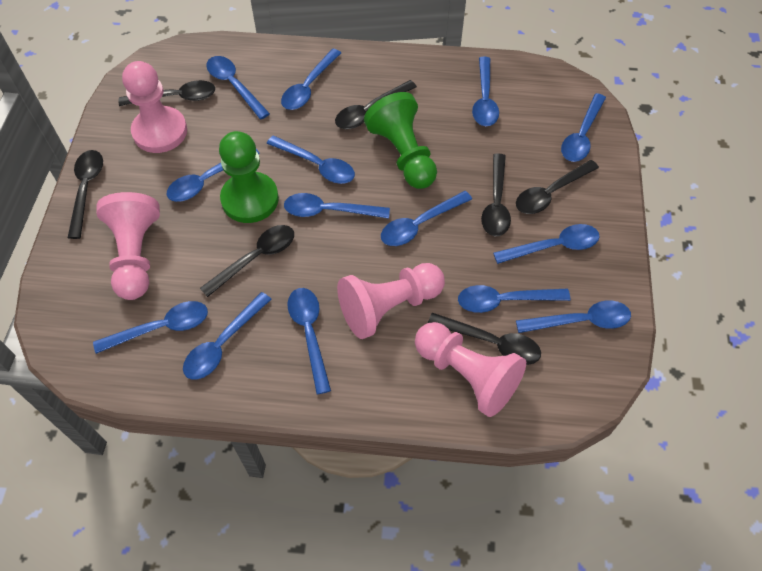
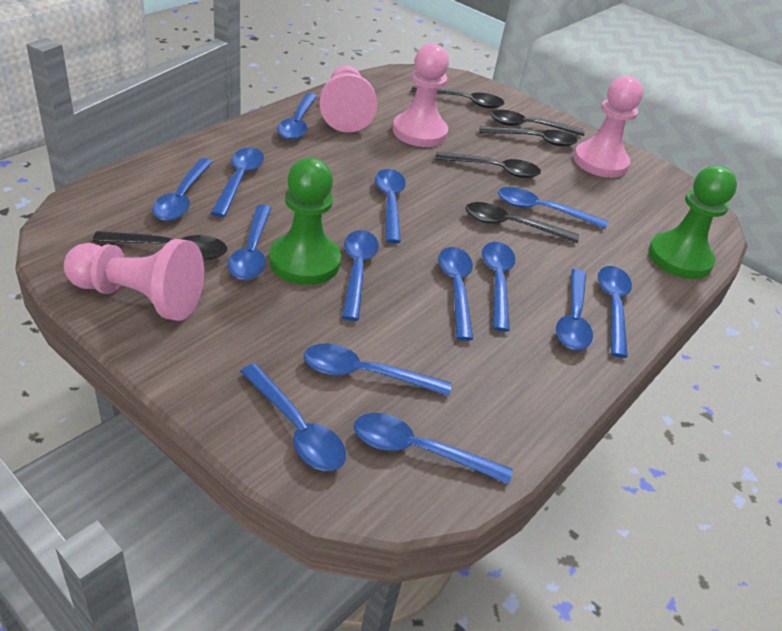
black spoon: [68,150,103,239] [118,80,215,106] [200,225,294,297] [335,80,417,129] [428,313,541,365] [481,153,511,236] [516,160,599,214] = 7 -> [92,231,227,260] [411,86,504,109] [435,152,541,178] [465,202,579,243] [479,126,578,147] [490,110,585,136] = 6

